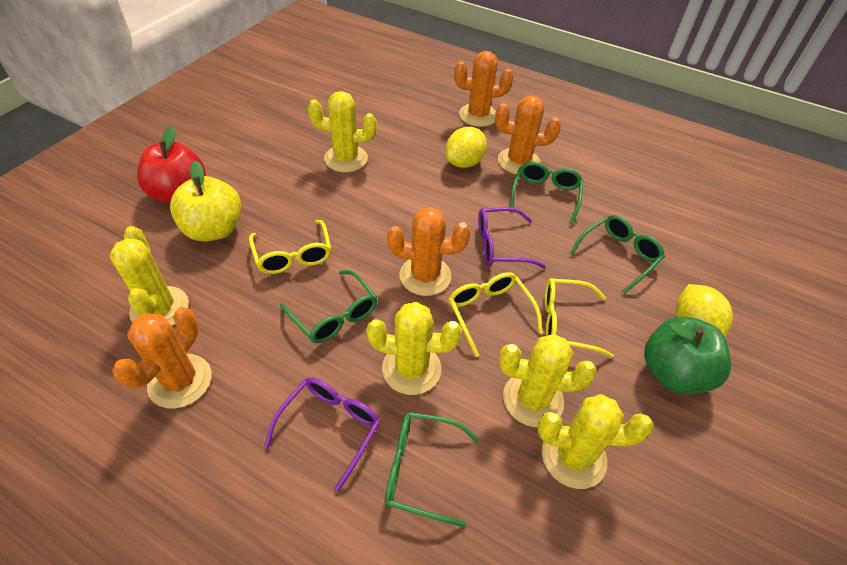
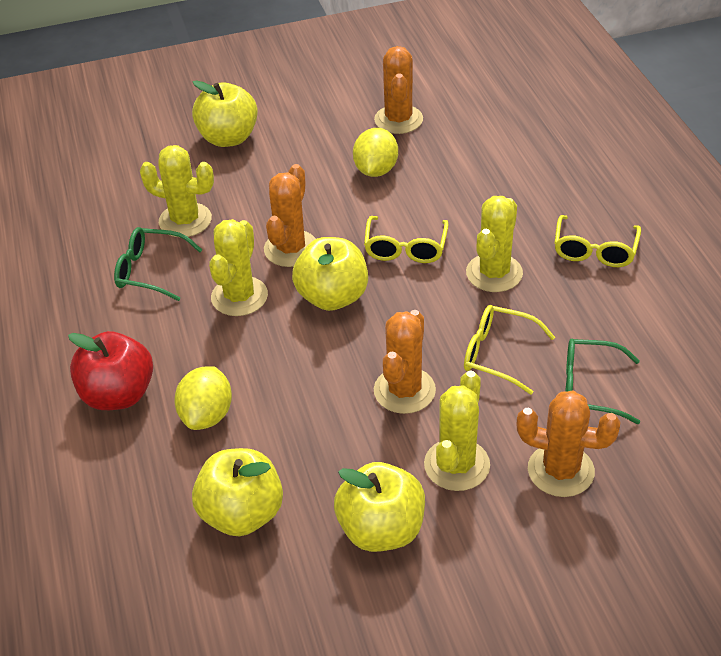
green apple: [644,317,731,394] = 1 -> none = 0
green glasses: [280,270,377,343] [385,412,479,527] [510,161,583,224] [570,215,665,294] = 4 -> [114,227,202,301] [565,339,640,424] = 2
purple glasses: [264,377,381,492] [478,207,546,268] = 2 -> none = 0
yellow apple: [170,160,241,242] = 1 -> [192,80,258,147] [192,448,283,536] [292,237,368,311] [334,462,425,552] = 4
yellow cactus: [110,226,189,326] [308,91,377,172] [366,302,462,395] [499,334,597,427] [538,394,654,489] = 5 -> [140,145,214,237] [209,219,268,316] [424,371,490,491] [466,196,523,292] = 4

